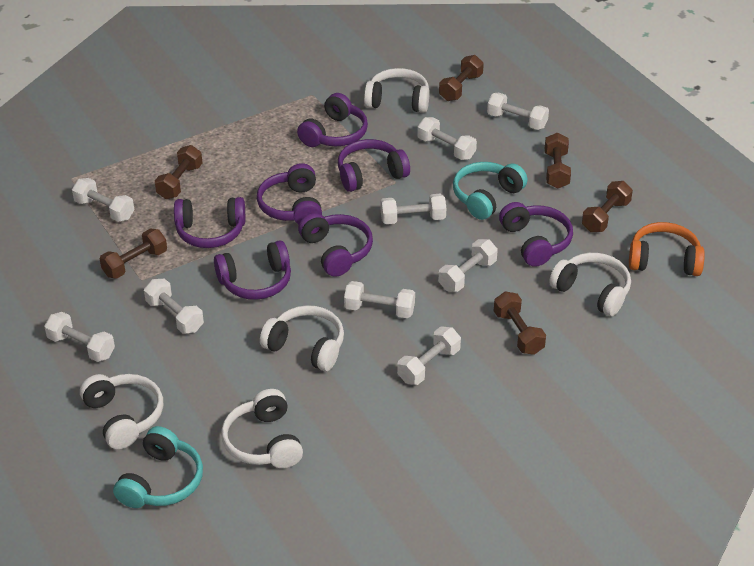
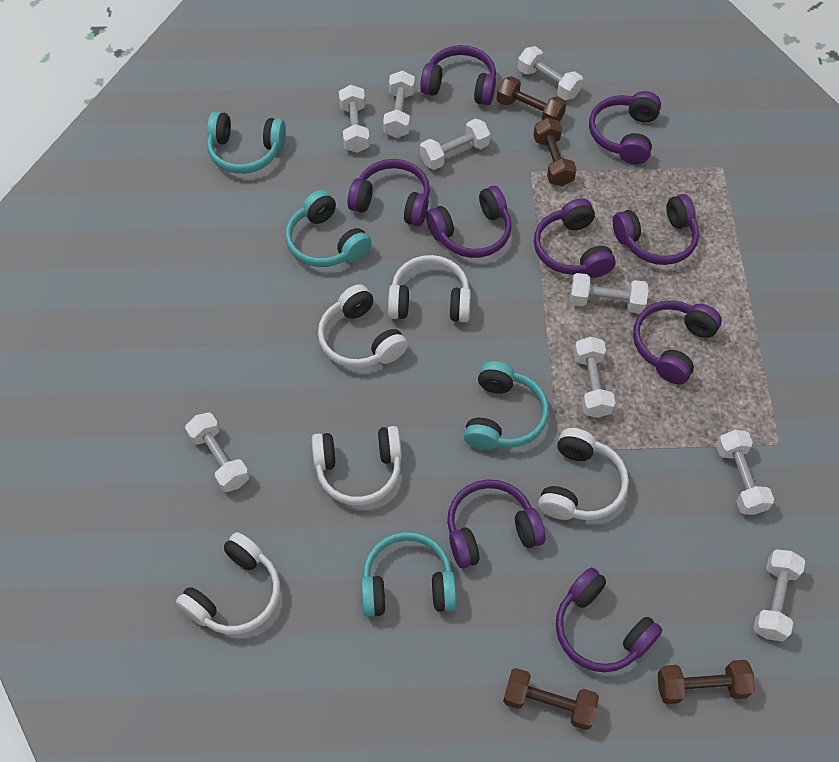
brown dumbbell: [99,229,167,279] [155,145,202,199] [439,55,484,101] [494,291,546,355] [545,133,571,188] [582,181,633,232] = 6 -> [497,76,566,121] [503,668,599,730] [533,118,577,186] [658,660,755,704] = 4
orange headphones: [629,222,705,276] = 1 -> none = 0
purple headphones: [174,197,245,248] [214,240,291,300] [257,163,322,225] [297,93,368,147] [298,213,373,277] [338,139,410,192] [499,202,573,267] = 7 -> [348,159,430,226] [420,45,496,106] [426,186,512,258] [447,479,545,568] [534,198,616,278] [556,567,662,672] [589,91,661,165] [613,194,699,265] [633,300,722,385] = 9
turquoise headphones: [113,426,203,508] [453,162,528,220] = 2 -> [207,112,286,174] [285,190,372,267] [361,532,457,617] [464,361,549,450] = 4

